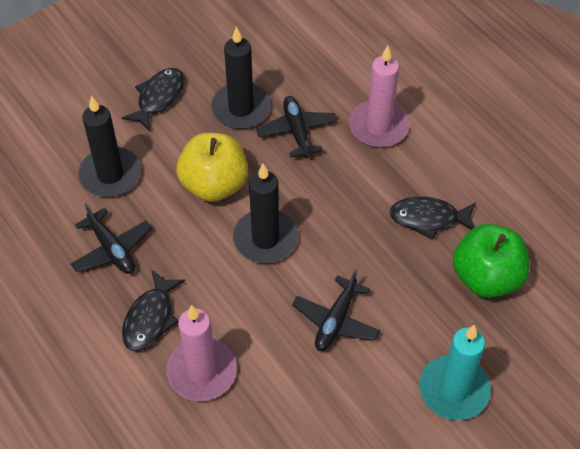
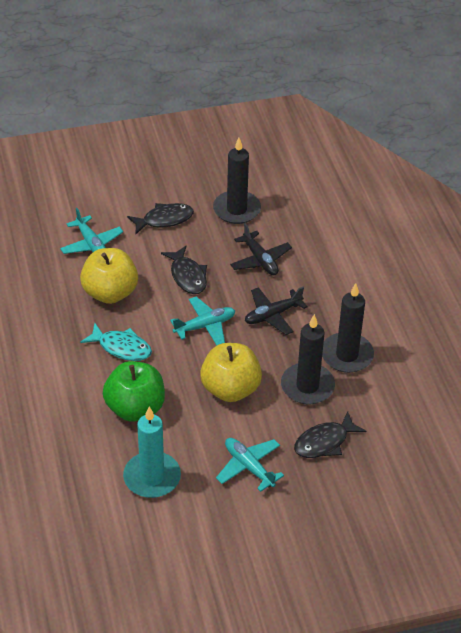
black plane: [71,203,152,274] [256,96,337,158] [292,269,380,351] = 3 -> [230,223,292,275] [245,287,308,335] = 2
pink candle: [167,305,237,401] [349,46,410,147] = 2 -> none = 0
turquoise fish: none = 0 -> [80,323,152,361] = 1
turquoise plane: none = 0 -> [60,208,123,254] [170,296,235,346] [216,438,284,492] = 3
yellow apple: [176,133,248,202] = 1 -> [80,248,138,304] [200,343,262,402] = 2

